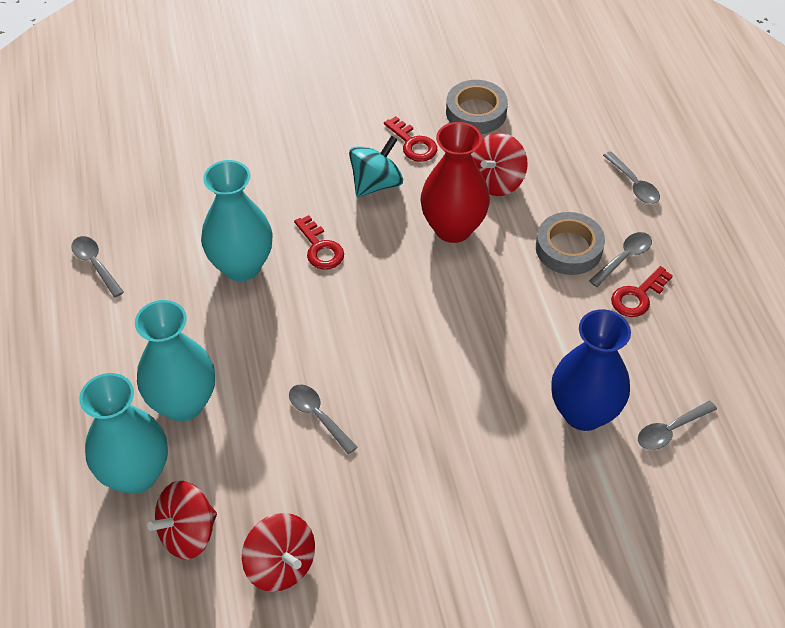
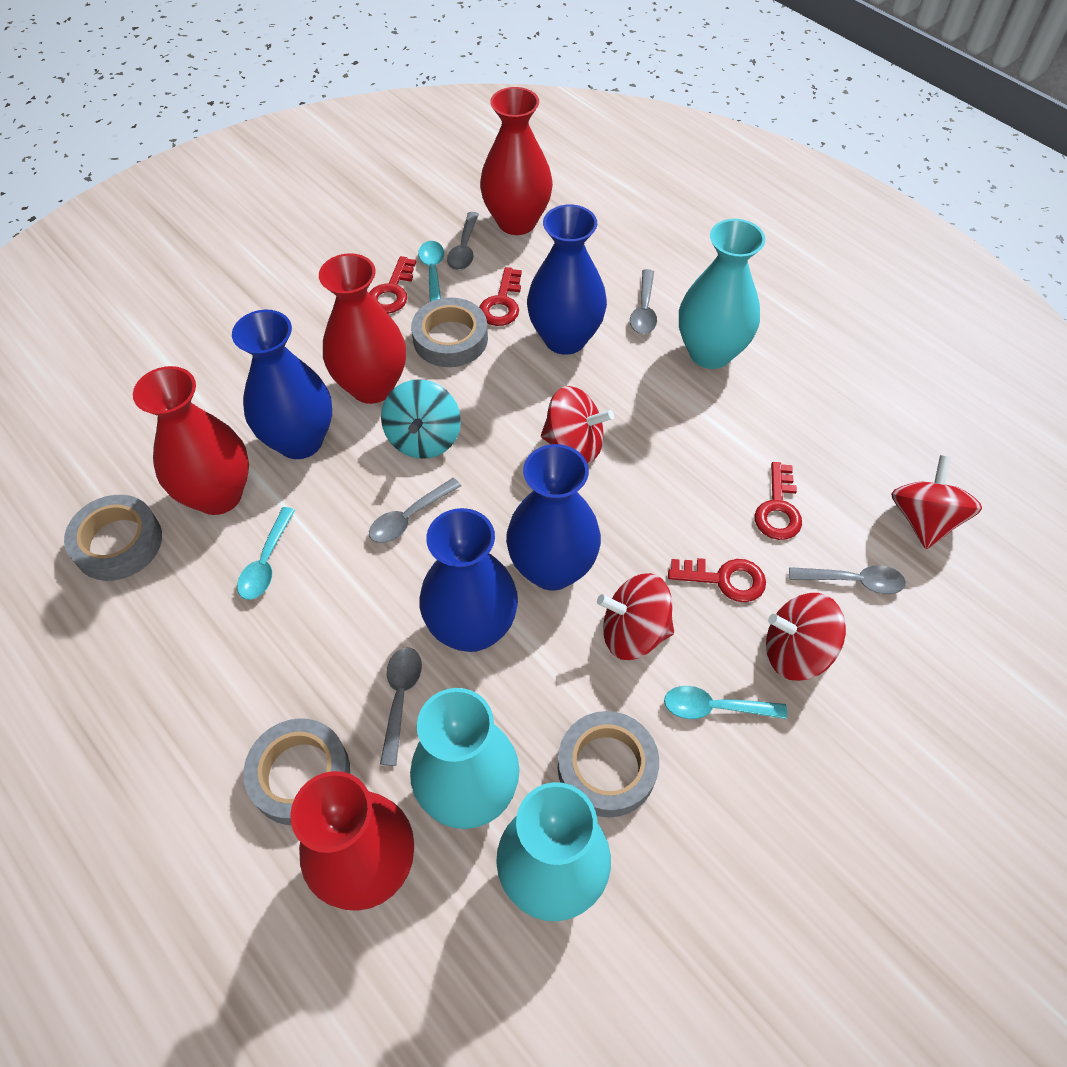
blue vase: [551,309,631,431] = 1 -> [232,310,332,459] [419,508,518,652] [506,444,601,591] [527,205,607,355] = 4
grey tape: [446,80,508,134] [536,212,605,275] = 2 -> [64,495,162,581] [243,718,350,825] [411,298,488,367] [558,711,659,817] = 4
red key: [294,215,344,270] [384,116,437,162] [611,266,673,317] = 3 -> [369,256,416,314] [479,267,522,326] [668,558,766,602] [755,462,802,540] = 4
red spinning top: [147,481,217,560] [242,513,315,592] [471,133,528,196] = 3 -> [541,386,614,464] [597,573,674,660] [766,593,846,681] [891,455,982,549] = 4
red vase: [421,122,490,243] = 1 -> [133,366,249,515] [290,771,414,911] [319,253,406,404] [480,87,553,235] = 4
turquoise spoon: none = 0 -> [237,507,295,600] [418,241,444,302] [664,686,787,719] = 3

